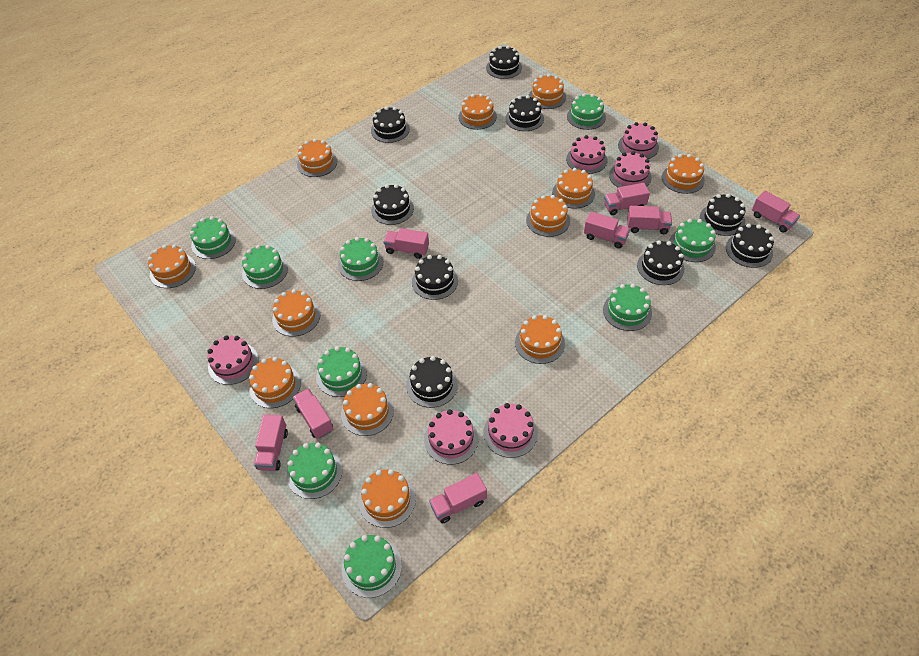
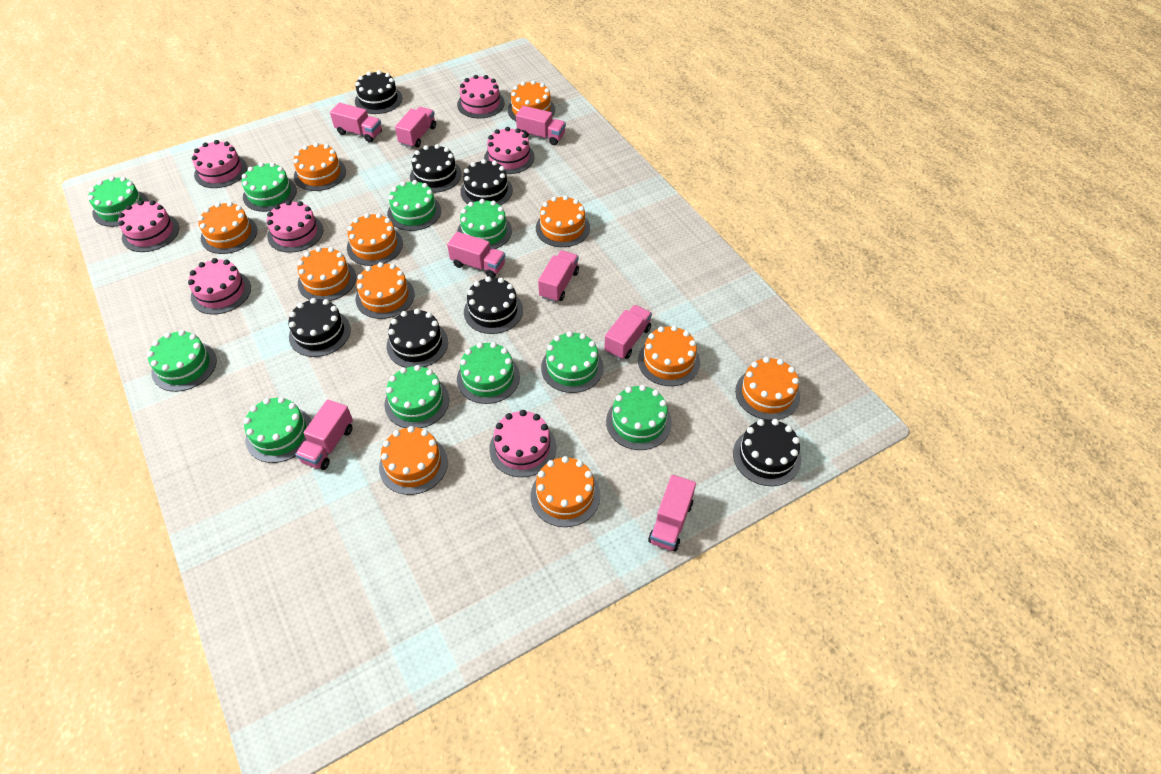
black cake: [371,106,410,143] [371,184,414,225] [406,356,458,408] [412,255,458,300] [486,46,522,79] [505,95,544,131] [637,240,684,285] [700,194,746,236] [726,224,774,268] = 9 -> [288,298,351,357] [355,70,402,114] [387,309,448,368] [410,144,462,193] [460,159,513,205] [464,277,523,334] [733,419,801,486] = 7
green cake: [190,217,236,259] [242,245,288,289] [287,443,343,499] [316,346,367,397] [338,237,383,281] [341,535,402,598] [567,94,606,130] [603,284,652,331] [669,219,716,262] = 9 -> [88,176,149,227] [147,330,217,392] [242,162,297,212] [244,397,312,463] [384,365,449,428] [387,180,441,231] [457,199,512,250] [457,342,520,404] [541,331,604,393] [606,385,672,450] = 10
orange cake: [148,245,196,288] [249,357,301,408] [272,289,320,337] [297,139,337,177] [341,383,394,436] [359,469,416,528] [458,94,497,130] [515,315,565,364] [526,195,570,237] [529,74,566,109] [552,168,595,209] [662,154,705,194] = 12 -> [198,202,257,254] [293,143,346,191] [297,247,356,301] [347,213,403,266] [356,262,415,319] [379,426,448,495] [508,80,555,121] [531,456,600,527] [536,195,590,247] [638,325,700,386] [735,357,800,420] = 11
pink cake: [207,335,259,385] [424,409,478,465] [484,403,538,458] [566,135,607,174] [609,151,651,187] [618,122,659,159] = 6 -> [118,200,179,252] [188,258,251,314] [192,140,247,188] [267,200,323,253] [457,75,505,119] [484,127,535,174] [489,410,556,477] = 7

